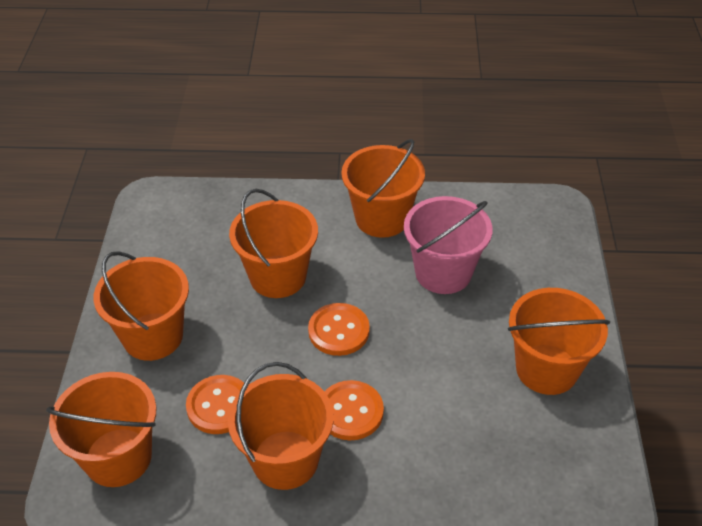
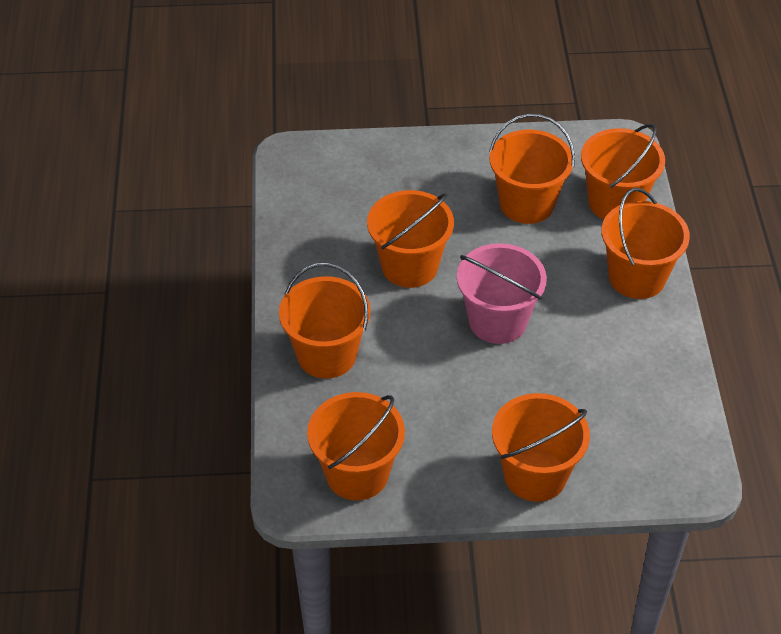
orange bucket: [46,372,156,487] [93,251,189,361] [228,362,334,490] [229,189,318,298] [341,139,425,238] [508,288,610,395] = 6 -> [279,263,370,379] [307,392,405,500] [367,190,454,288] [489,114,575,224] [492,393,590,502] [581,124,665,220] [601,188,690,299] = 7
orange button: [186,375,244,434] [308,303,370,356] [324,380,384,440] = 3 -> none = 0

